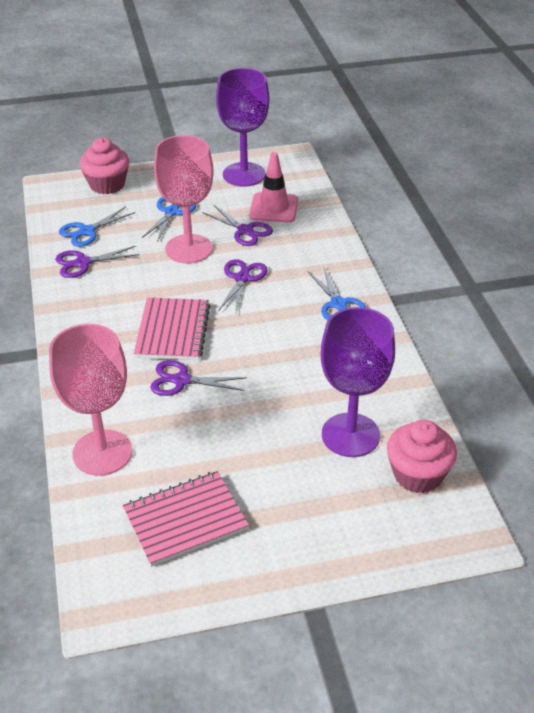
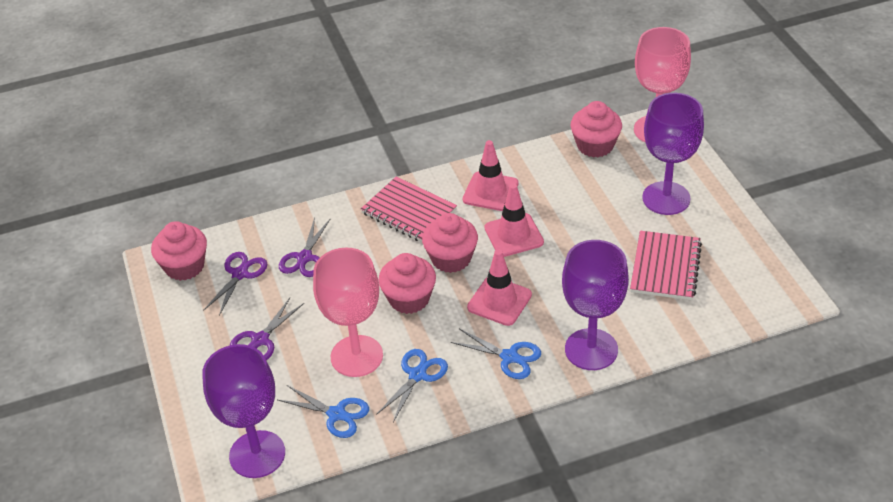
pink cupcake: [79,138,129,194] [387,420,457,493] = 2 -> [151,221,207,281] [378,253,436,314] [422,213,478,273] [571,101,622,158] = 4
pink traffic cone: [249,152,298,222] = 1 -> [463,140,519,211] [467,249,532,326] [484,184,544,257] = 3
purple goblet: [216,68,269,187] [321,307,395,457] = 2 -> [202,344,285,478] [562,240,629,370] [642,93,704,215] = 3
purple scissors: [55,246,140,278] [150,360,247,396] [202,205,273,246] [218,259,268,312] = 4 -> [203,252,267,316] [230,298,304,360] [279,217,330,277] = 3

